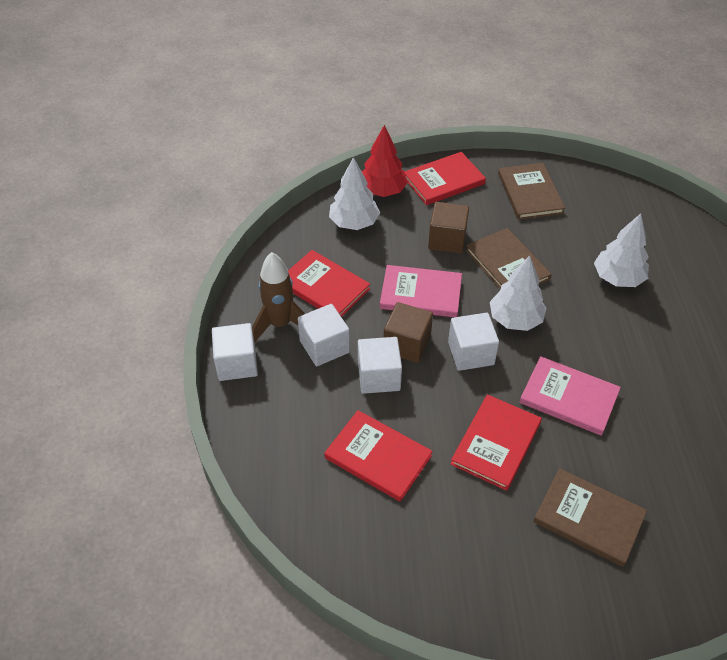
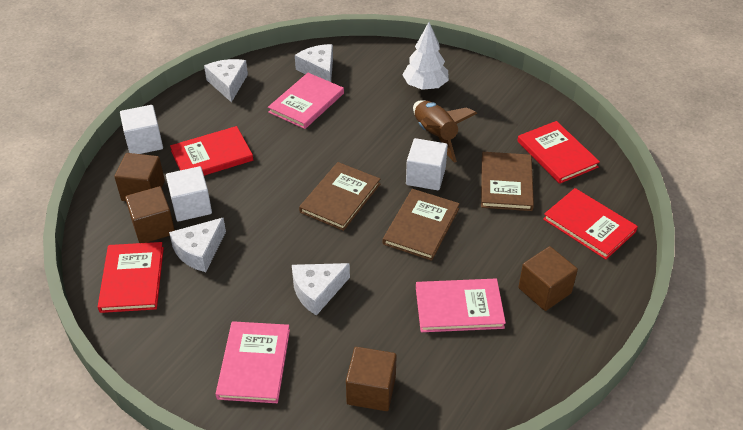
brown cube: [384,302,433,363] [428,202,469,254] = 2 -> [114,153,165,201] [125,186,175,243] [346,347,397,411] [518,246,578,311] = 4
pink book: [380,265,462,317] [520,356,621,436] = 2 -> [216,321,290,403] [268,73,344,129] [416,279,506,332] = 3
red tree: [362,125,408,197] = 1 -> none = 0
white cheese: none = 0 -> [169,217,226,272] [204,59,248,103] [292,263,350,316] [295,44,333,82] = 4
white cube: [212,323,258,381] [298,304,350,366] [358,337,402,394] [448,313,499,371] = 4 -> [120,105,163,154] [166,166,212,222] [406,138,448,190] = 3
white tree: [329,157,380,230] [490,255,546,331] [594,213,649,287] = 3 -> [402,22,449,90] = 1

